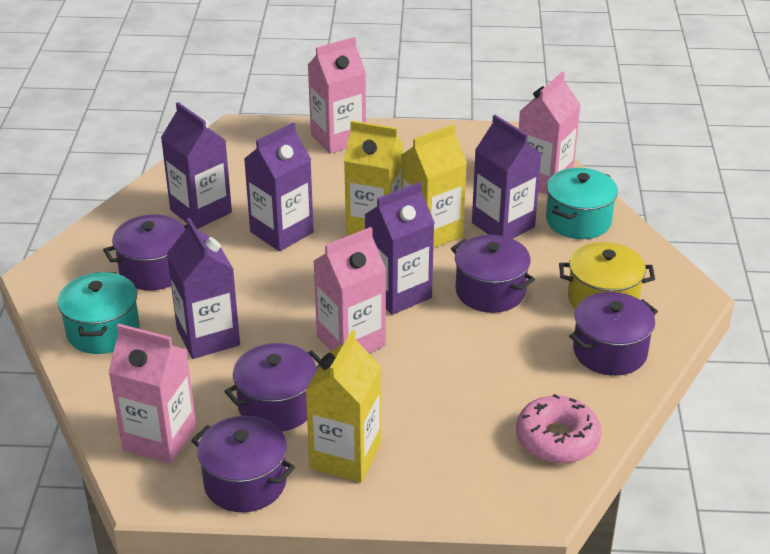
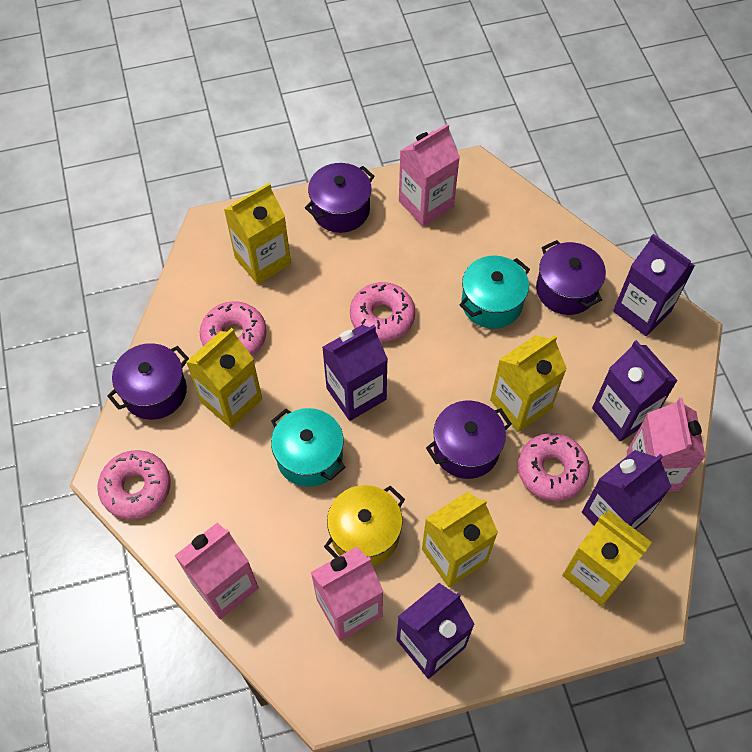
pink donut: [516,394,602,463] = 1 -> [97,450,171,519] [200,301,267,356] [350,282,415,342] [518,433,590,501] = 4
purple pot: [103,214,188,290] [191,416,295,512] [224,343,321,432] [451,235,535,313] [569,292,658,376] = 5 -> [107,343,189,420] [305,163,375,233] [426,401,512,479] [536,240,606,315] = 4
yellow carton: [305,330,381,482] [344,120,403,235] [401,124,467,248] = 3 -> [186,328,262,428] [224,183,291,284] [422,492,498,587] [490,335,567,432] [562,510,652,606] = 5

